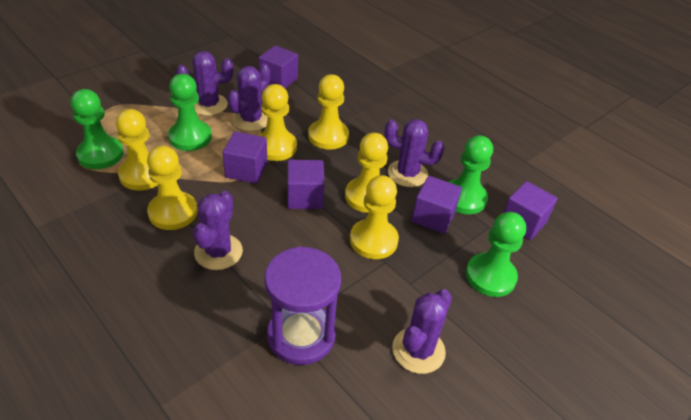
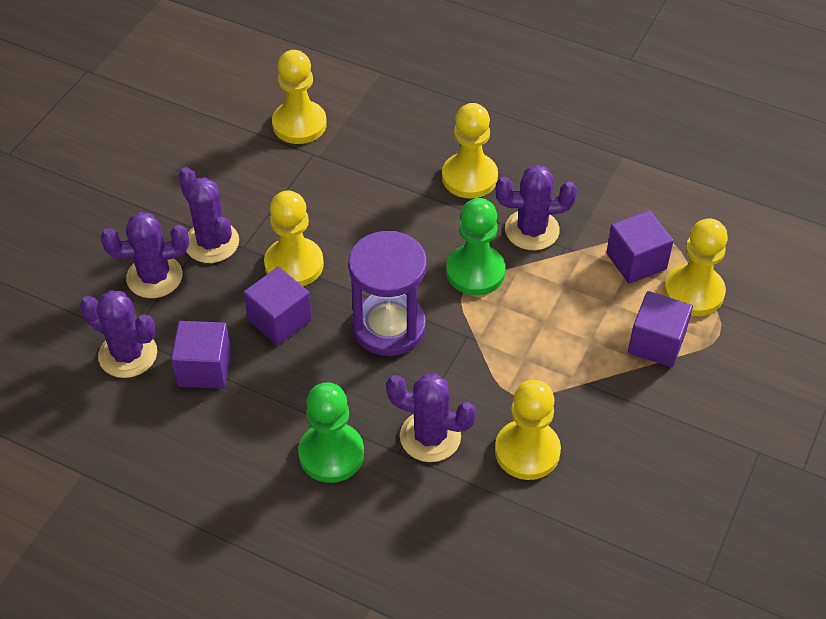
green pawn: [71,89,124,169] [168,74,212,151] [449,135,493,214] [466,212,526,297] = 4 -> [298,383,364,483] [446,198,506,295] = 2
purple cube: [223,131,267,184] [259,45,298,88] [287,160,325,209] [412,176,462,234] [504,181,558,240] = 5 -> [171,321,231,389] [243,267,312,345] [606,210,673,284] [628,291,693,367] = 4
yellow pawn: [116,109,158,191] [147,146,197,230] [258,84,297,161] [308,74,349,150] [345,133,388,213] [350,175,399,259] = 6 -> [264,190,324,286] [272,50,327,144] [442,103,498,199] [495,380,561,480] [664,218,728,316] = 5

